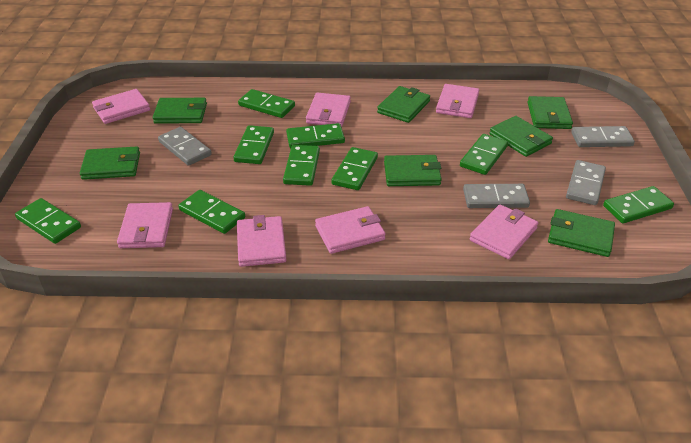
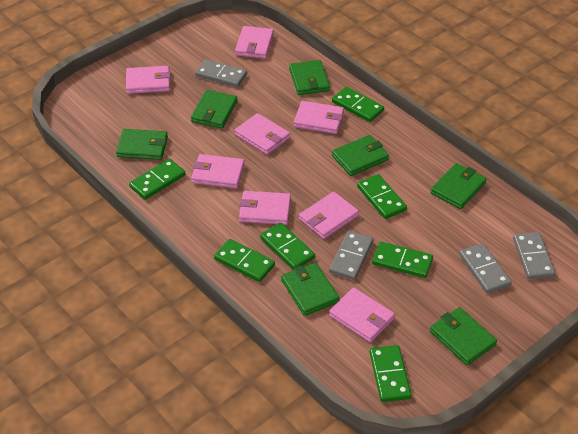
green domino: [15,198,81,244] [178,190,245,234] [233,125,274,164] [238,89,295,118] [283,145,320,186] [286,123,345,148] [332,147,378,190] [460,134,508,175] [603,186,674,223] = 9 -> [129,159,185,200] [214,239,275,282] [260,223,315,270] [332,87,384,122] [357,174,407,219] [370,345,412,402] [372,242,433,278] = 7
pink wallet: [92,89,150,124] [117,202,173,248] [237,215,286,267] [306,93,351,127] [315,206,386,254] [436,84,479,118] [470,204,538,259] = 7 -> [126,66,170,94] [191,154,245,189] [234,113,290,155] [235,26,274,59] [239,191,291,225] [294,101,344,134] [299,192,359,239] [329,287,395,343] = 8

